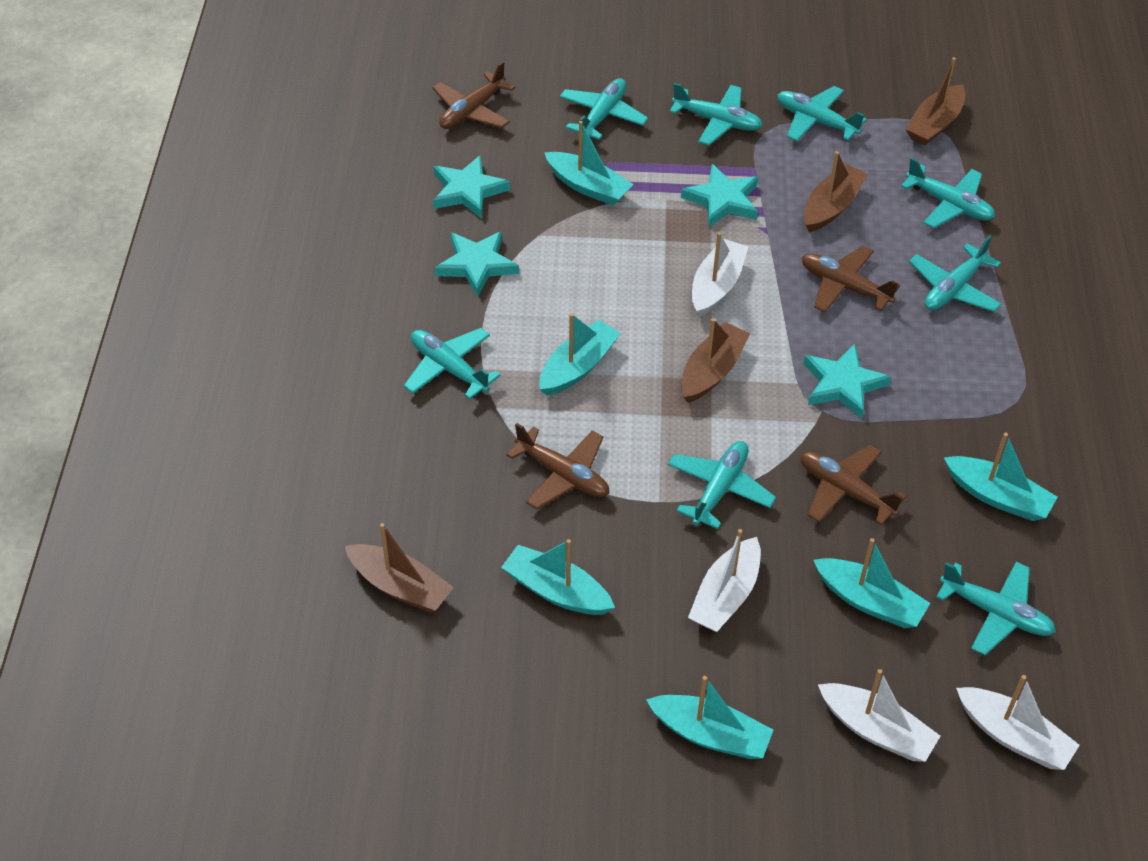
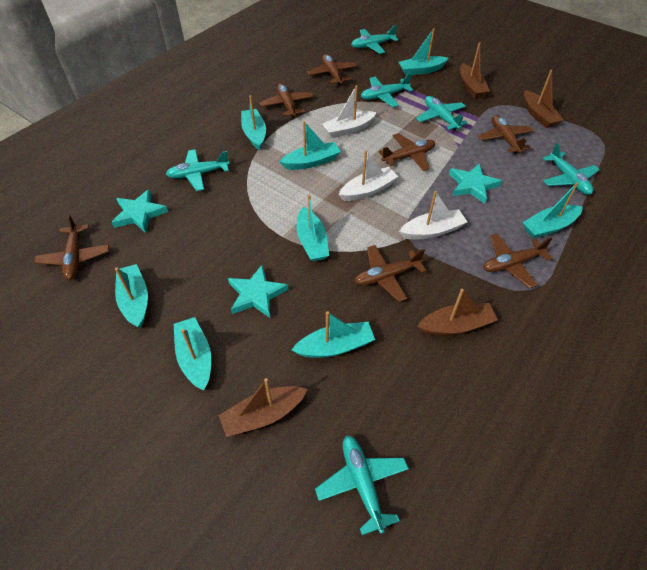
brown plane: [432,61,516,129] [506,423,609,509] [801,445,906,526] [802,246,900,312] = 4 -> [34,214,109,280] [259,83,313,118] [307,54,357,85] [354,245,426,302] [378,133,435,171] [478,115,534,154] [483,233,553,288] = 7
turquoise boat: [501,539,615,615] [539,313,621,396] [544,121,634,206] [646,676,773,759] [813,538,930,628] [944,433,1057,521] = 6 -> [115,264,148,328] [174,317,211,391] [241,95,266,150] [279,121,341,170] [292,311,375,358] [297,195,329,262] [399,28,449,76] [522,182,583,239] = 8
turquoise plane: [404,328,501,399] [560,78,648,140] [668,441,776,529] [670,83,763,145] [777,86,867,141] [901,157,995,228] [909,235,1002,312] [936,562,1056,655] = 8 -> [166,149,230,191] [315,435,409,535] [351,25,398,54] [361,73,413,107] [416,96,468,130] [543,143,600,195] = 6
turquoise star: [433,155,510,219] [435,231,519,297] [681,164,758,227] [803,344,891,419] = 4 -> [111,189,168,233] [228,265,289,318] [449,164,502,204] = 3
white boat: [688,529,761,632] [692,232,748,317] [818,669,940,762] [956,675,1080,770] = 4 -> [322,85,377,138] [338,150,398,201] [399,191,467,240] = 3

